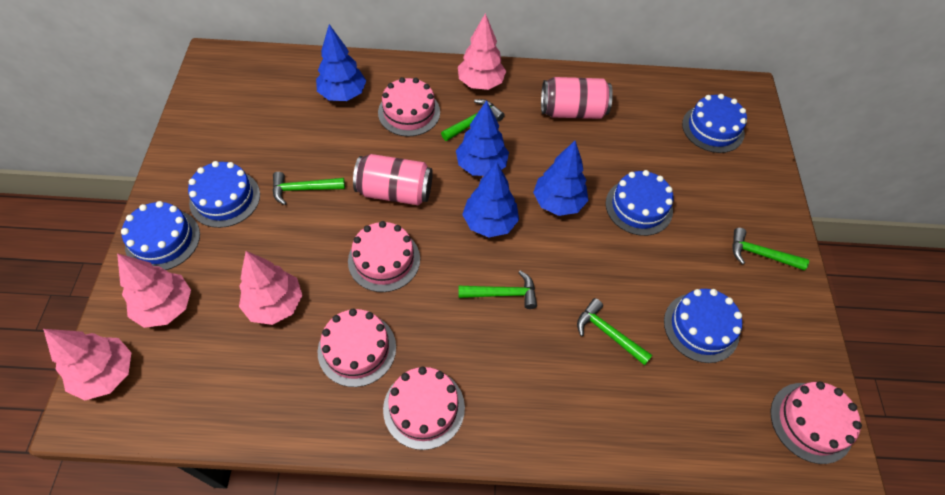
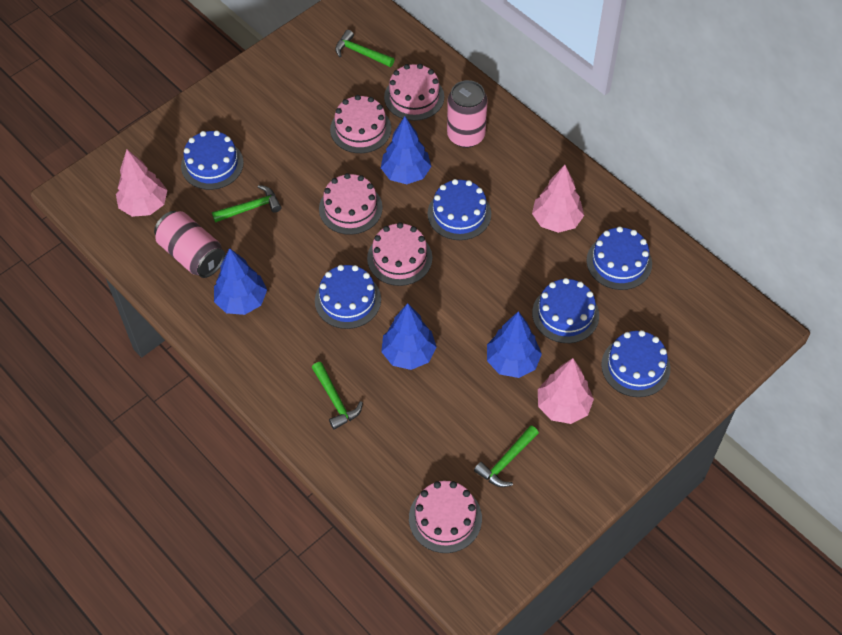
blue cake: [121,201,200,270] [188,161,260,228] [606,170,674,236] [664,289,742,363] [682,94,747,153] = 5 -> [181,130,244,190] [315,265,381,329] [428,179,491,240] [532,278,599,343] [587,226,652,290] [601,330,670,397] = 6
green hammer: [272,172,345,205] [441,99,505,141] [459,271,537,309] [577,298,653,366] [732,228,809,270] = 5 -> [212,185,281,223] [312,362,363,430] [335,30,395,67] [474,425,539,487] = 4
pink tree: [43,329,132,400] [117,253,191,328] [239,251,303,325] [458,13,506,90] = 4 -> [116,149,167,217] [532,165,584,233] [538,358,594,424] = 3

